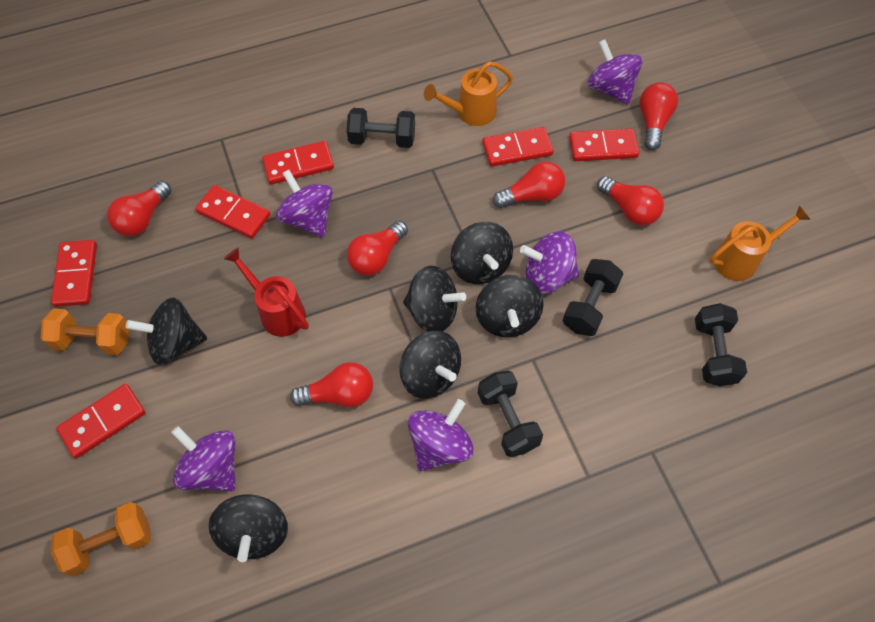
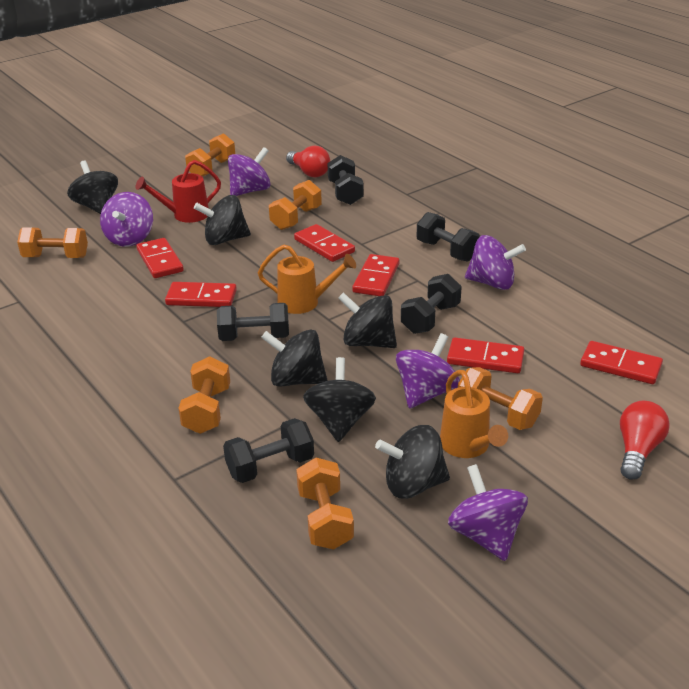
black dumbbell: [347,108,415,148] [478,371,543,457] [562,259,624,336] [695,303,747,386] = 4 -> [217,303,289,341] [223,418,314,483] [328,155,364,205] [401,274,462,334] [417,212,480,262] = 5
orange dumbbell: [41,308,129,355] [51,502,151,576] = 2 -> [17,227,88,258] [179,356,230,434] [185,133,235,176] [269,180,322,230] [296,457,354,550] [458,367,543,430] = 6
red light bulb: [107,181,171,236] [290,362,373,407] [347,221,408,276] [493,161,565,208] [597,176,664,226] [639,82,678,150] = 6 -> [286,146,330,177] [620,401,670,480] = 2

